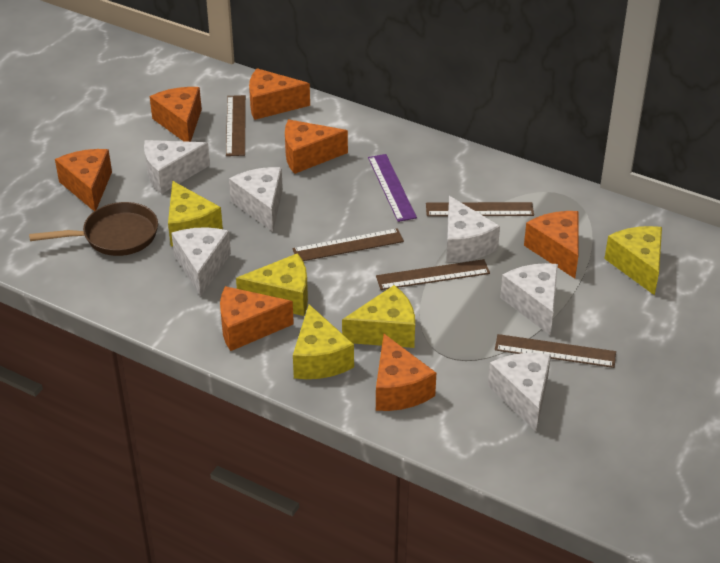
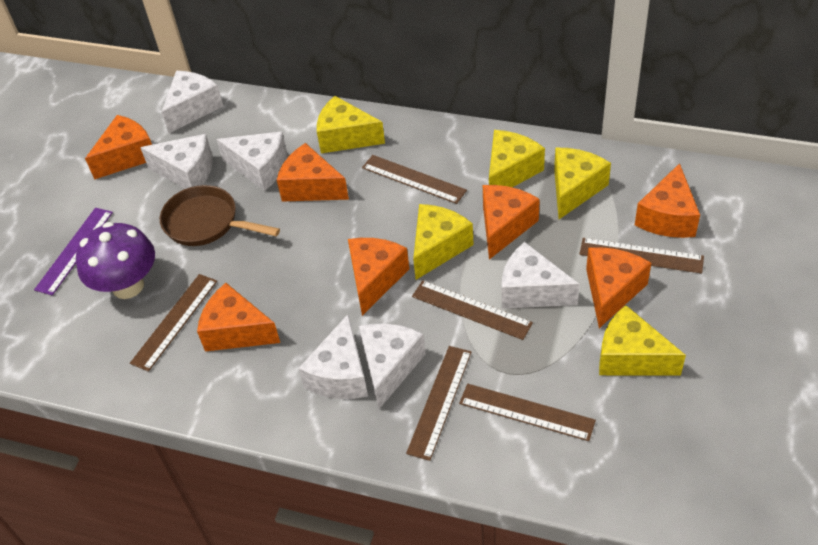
brown ruler: [226,95,246,156] [293,228,404,261] [376,259,490,290] [426,202,534,216] [495,334,616,368] = 5 -> [130,274,217,372] [362,155,467,204] [406,346,472,461] [412,280,533,340] [459,384,596,441] [579,238,704,274] = 6
purple mushroom: none = 0 -> [76,222,155,299] = 1

